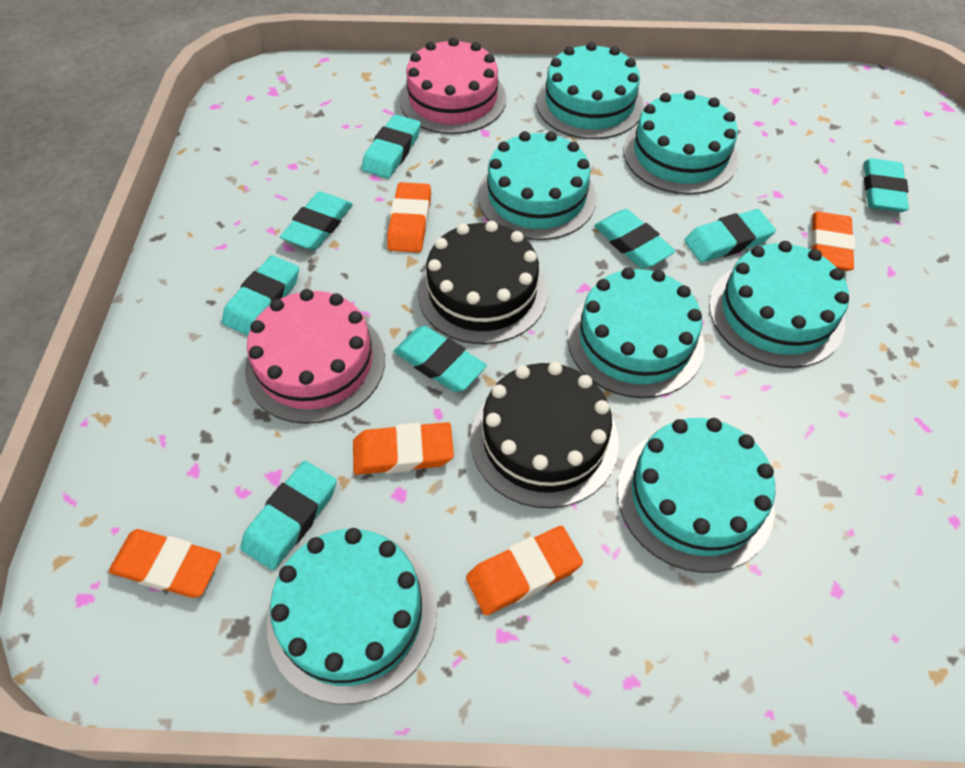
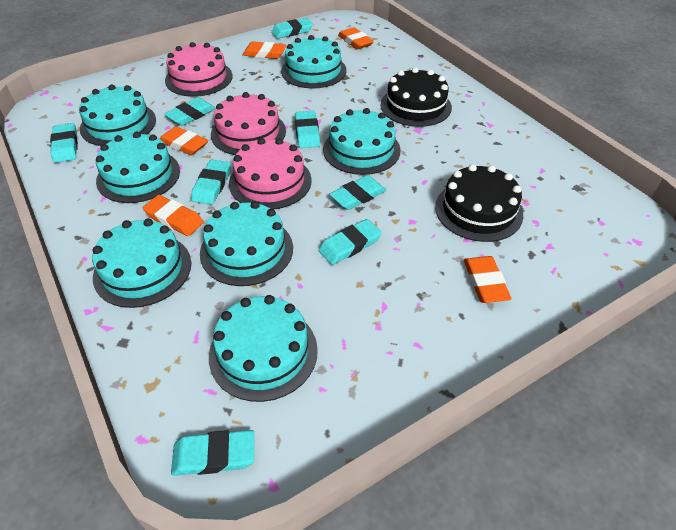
pink cake: [245,289,385,424] [400,37,507,134] = 2 -> [165,42,232,97] [211,92,286,155] [229,138,312,209] = 3

